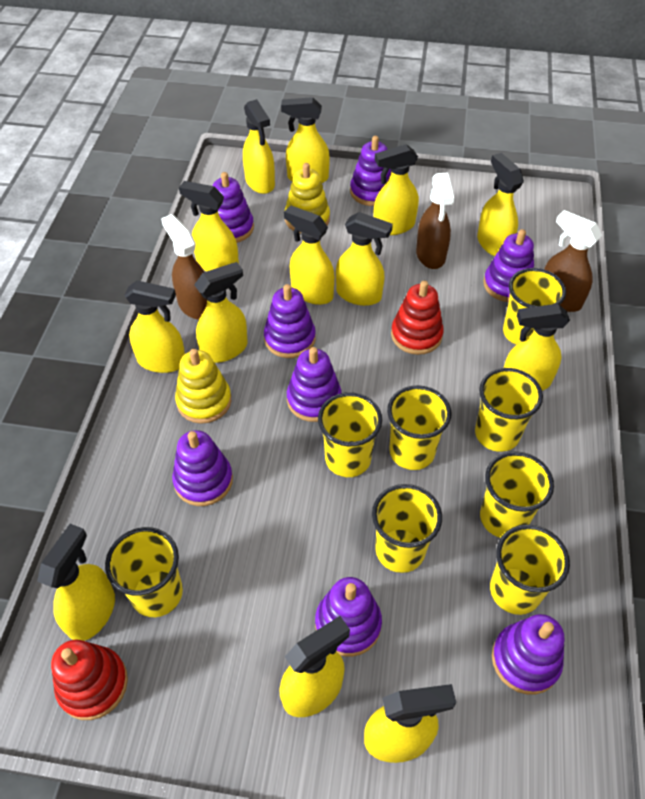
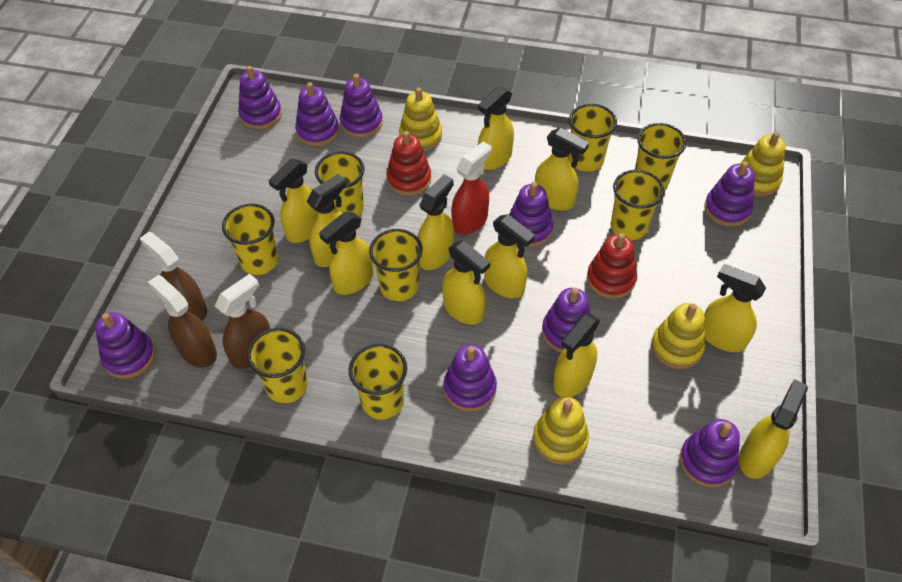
purple stacking toy: [172,430,233,506] [213,172,254,243] [264,284,316,358] [287,347,342,422] [315,577,382,657] [350,136,391,206] [483,229,534,302] [492,614,564,695] = 8 -> [95,312,155,379] [238,66,282,129] [295,82,339,146] [340,74,383,138] [444,345,497,412] [509,182,553,247] [542,288,591,352] [679,419,740,488] [704,161,755,227] = 9
red spray bottle: none = 0 -> [451,141,492,235] = 1
yellow spray bottle: [37,524,115,641] [124,280,185,373] [179,181,239,271] [194,262,247,363] [243,99,275,194] [279,616,350,717] [281,97,330,183] [284,205,335,305] [336,212,393,306] [364,684,456,763] [373,144,419,235] [477,153,524,256] [504,304,570,391] = 13 -> [268,159,318,243] [306,174,346,267] [319,212,374,295] [417,175,454,270] [442,240,490,325] [478,86,514,170] [484,214,535,298] [535,128,589,211] [553,314,600,397] [704,264,766,352] [739,379,808,479] = 11
yellow stacking toy: [175,349,231,424] [285,163,330,233] = 2 -> [399,87,442,151] [533,396,589,464] [651,303,705,369] [740,132,786,196] = 4

